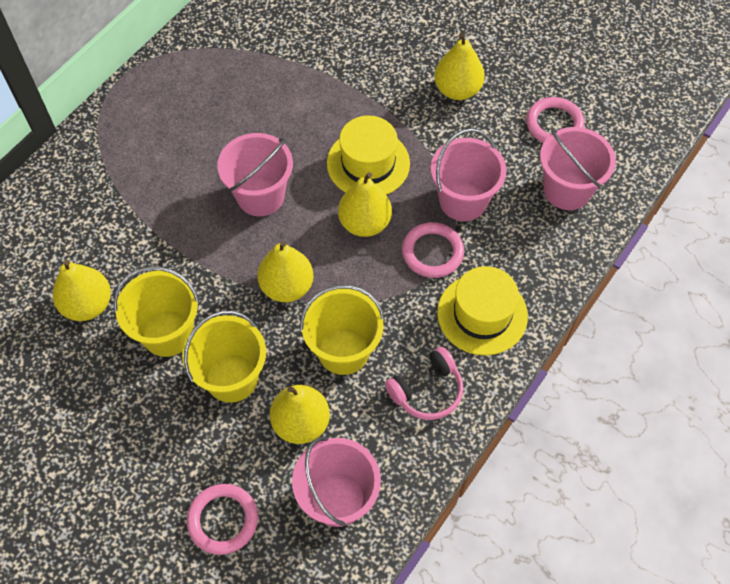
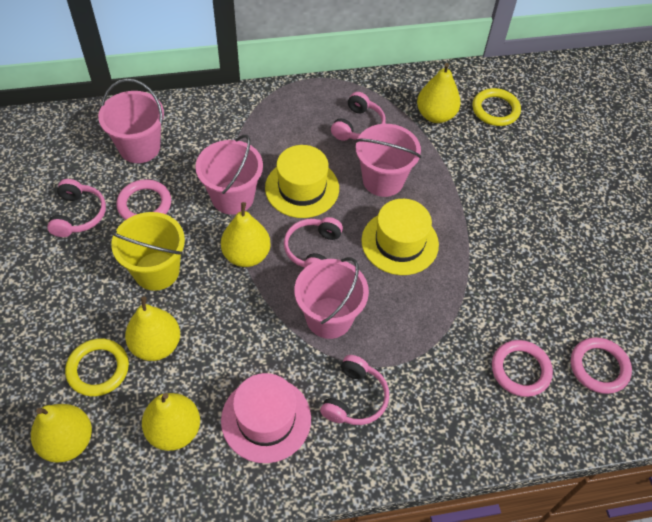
pink hat: none = 0 -> [221,373,311,463] = 1
pink headphones: [385,347,463,420] = 1 -> [47,179,106,237] [284,217,343,268] [320,355,389,425] [331,92,385,141] = 4
yellow bucket: [114,267,199,357] [182,311,266,403] [300,285,385,375] = 3 -> [110,212,185,291] = 1
yellow ring: none = 0 -> [65,339,129,396] [472,88,521,126] = 2

